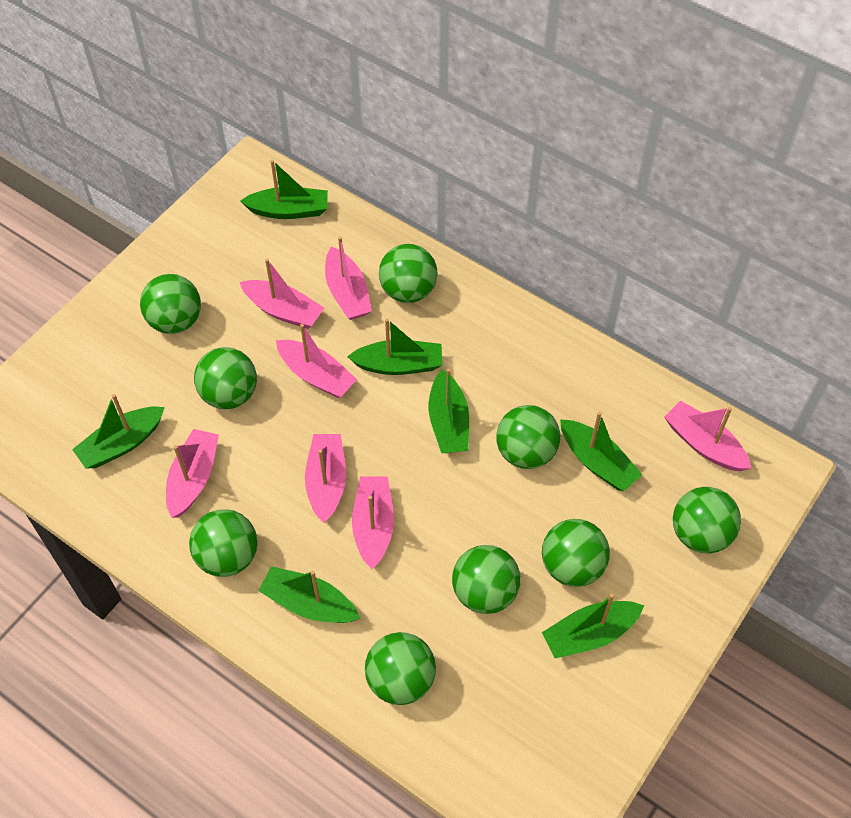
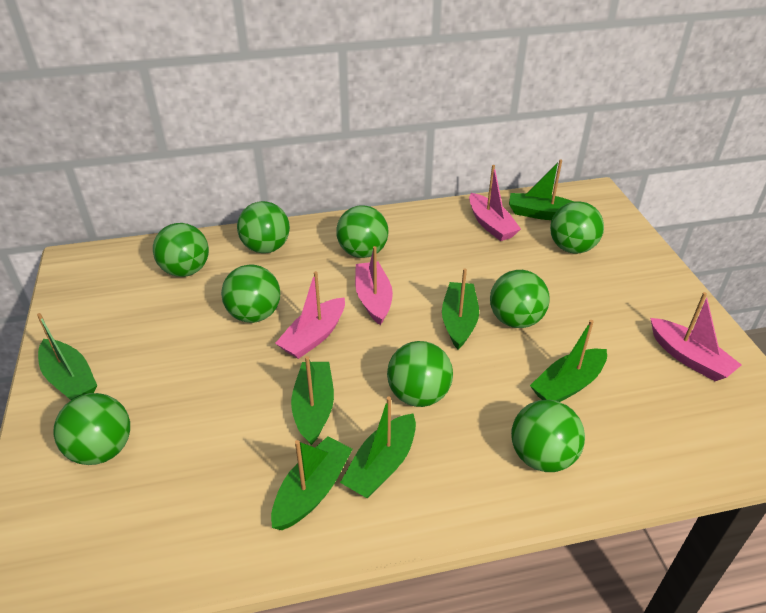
pink boat: [166,429,219,518] [240,259,324,329] [276,324,357,398] [305,434,346,523] [325,237,372,320] [352,477,394,569] [664,401,751,471] = 7 -> [275,271,345,359] [355,246,393,325] [469,165,521,241] [650,292,741,381] = 4

